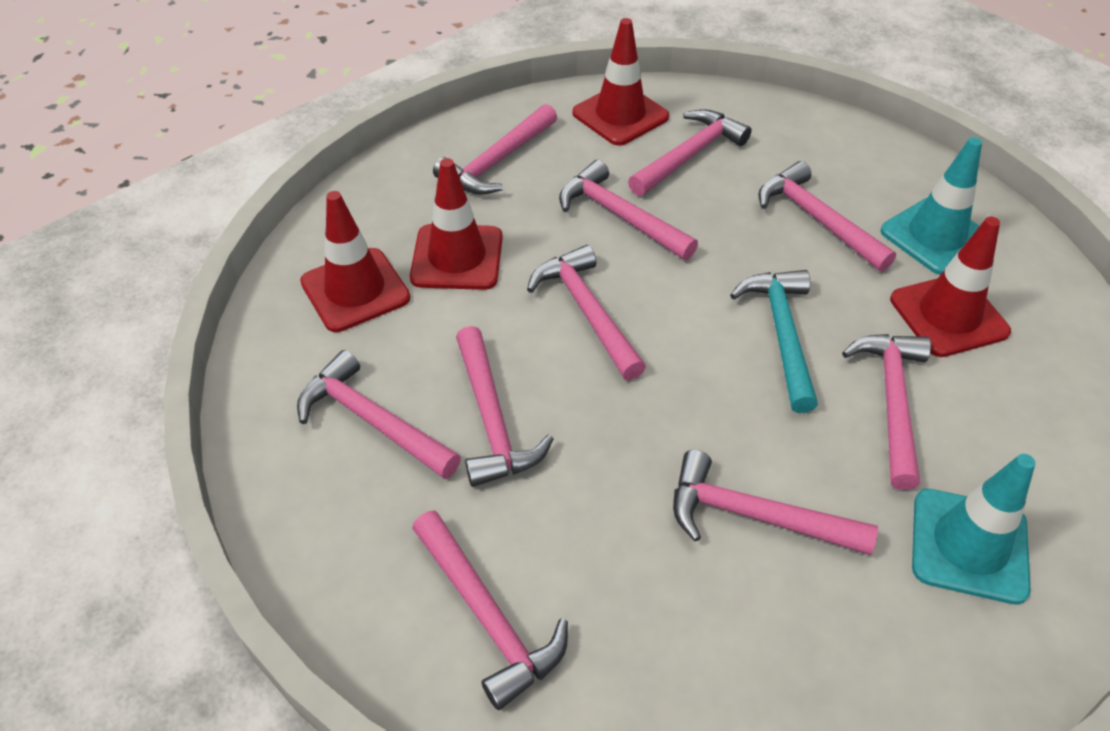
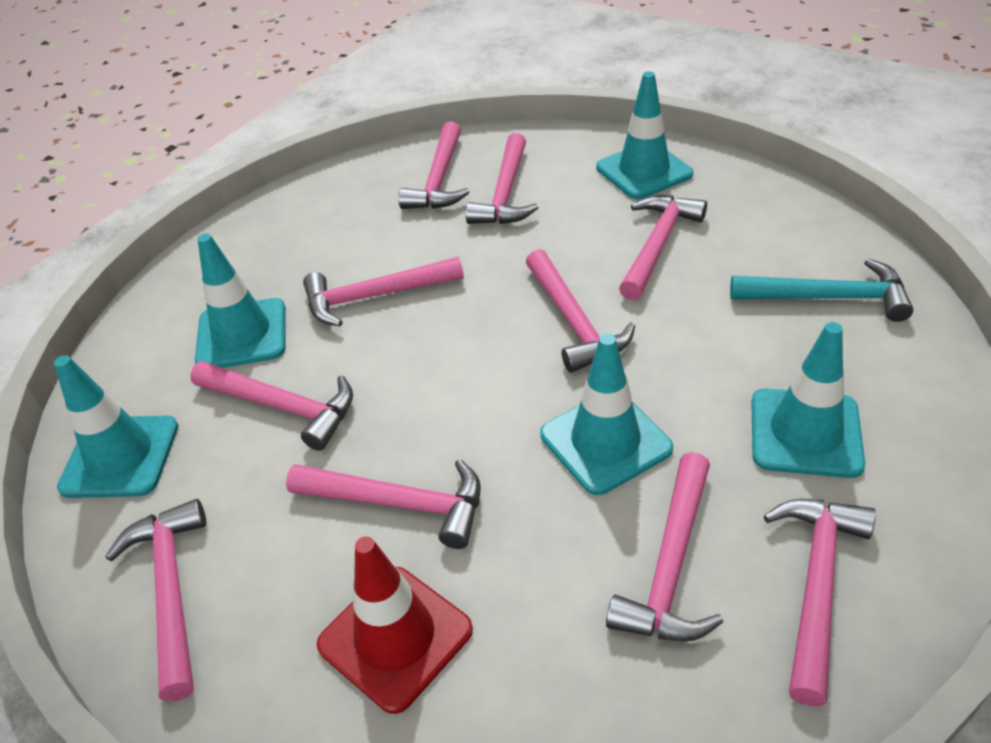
red traffic cone: [300,191,410,332] [410,158,503,290] [572,18,669,146] [890,217,1011,357] = 4 -> [317,536,473,714] = 1
turquoise traffic cone: [881,137,982,275] [912,454,1035,605] = 2 -> [54,355,178,498] [195,234,286,368] [541,334,673,495] [596,71,693,199] [751,322,865,478] = 5

